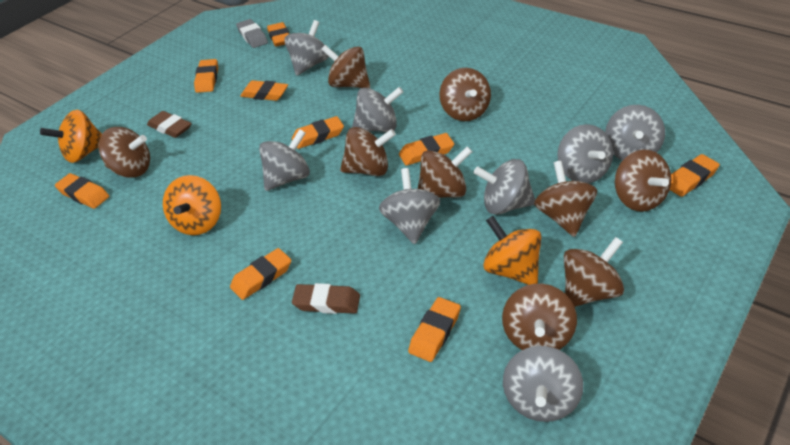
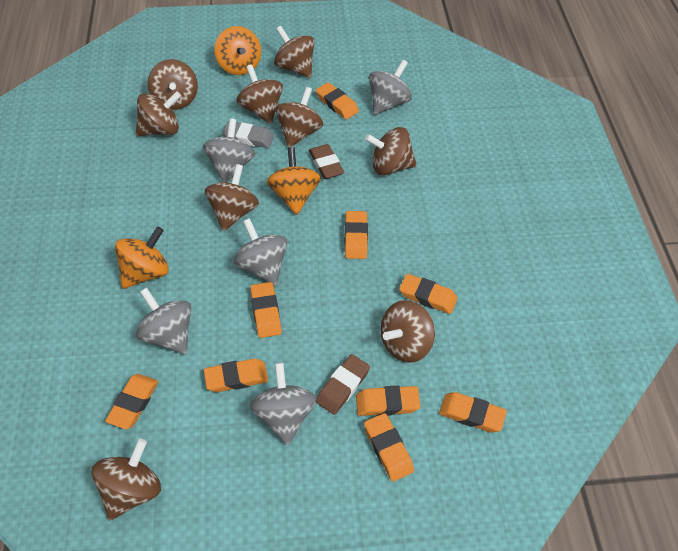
grey spinning top: [259,129,310,191] [284,20,329,76] [352,87,403,132] [379,168,440,244] [474,159,535,215] [503,346,583,422] [557,124,613,183] [605,105,665,161] = 8 -> [136,288,192,354] [203,119,255,182] [234,218,288,286] [250,363,316,445] [369,60,412,115] = 5

